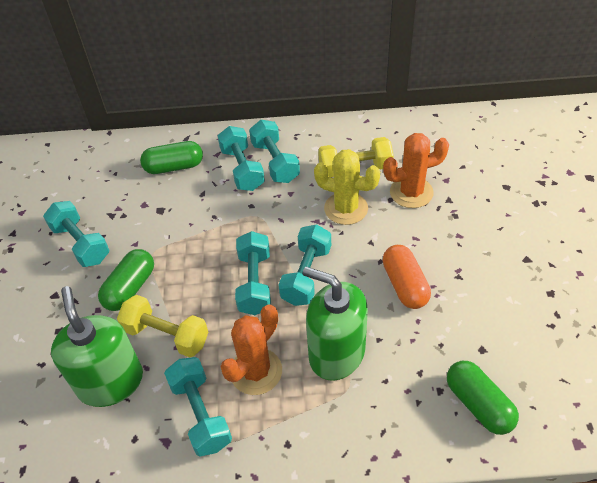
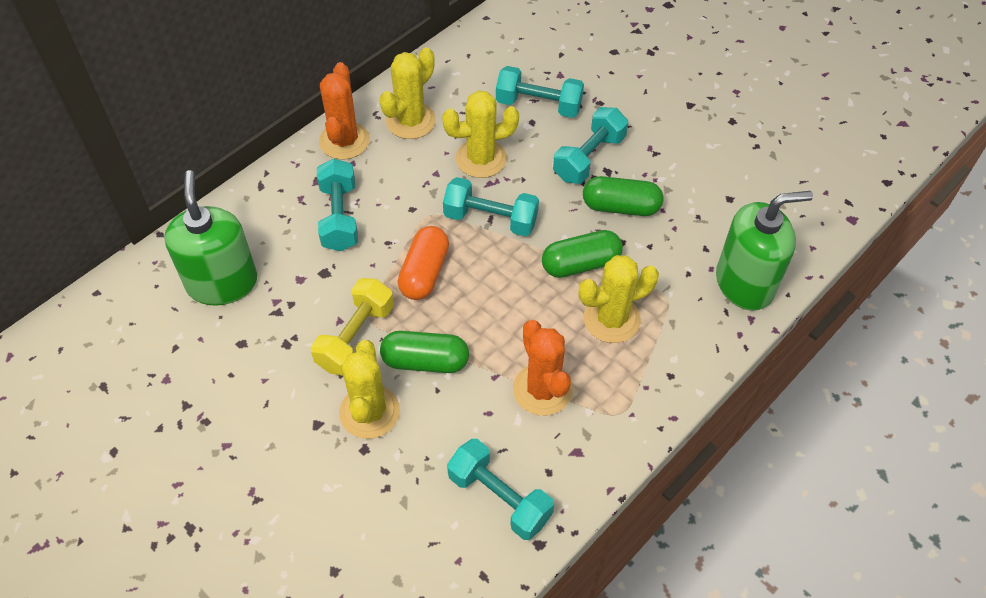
turquoise dumbbell: [43,201,110,267] [164,357,232,456] [218,126,265,191] [235,231,271,315] [249,120,300,183] [279,224,331,306] = 6 -> [317,158,358,251] [443,177,539,236] [447,439,554,540] [496,66,584,118] [553,107,628,184] = 5
yellow cactus: [314,149,380,225] = 1 -> [339,340,400,439] [380,47,436,139] [442,91,519,178] [579,255,659,343] = 4
yellow dumbbell: [117,295,208,357] [318,137,394,177] = 2 -> [311,278,394,376] = 1

